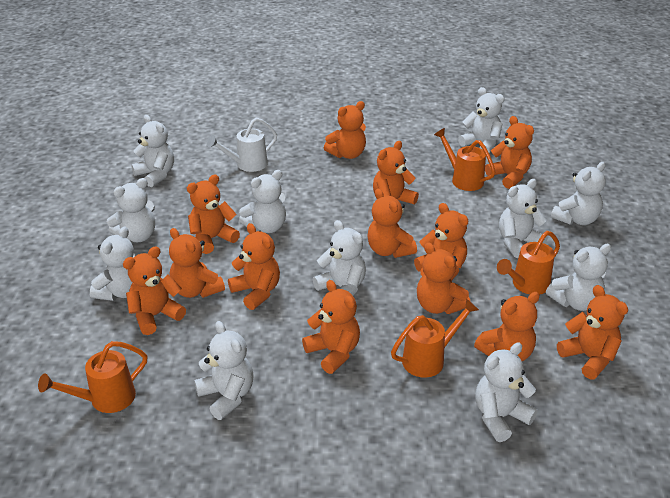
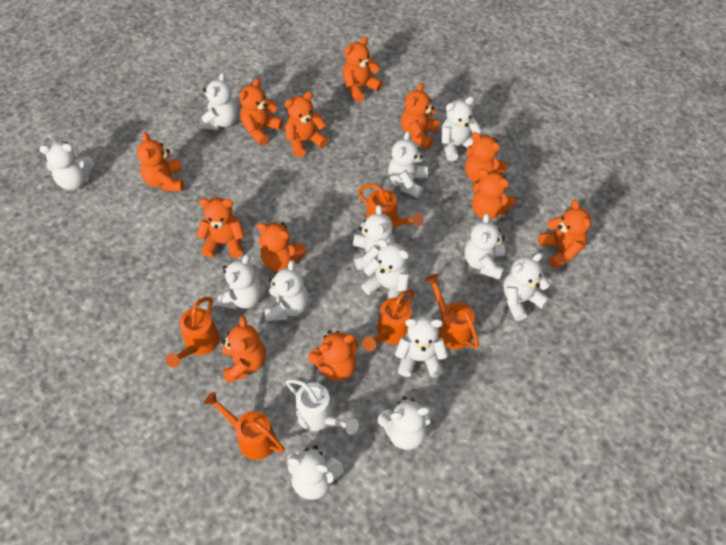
orange teddy bear: [123,246,186,335] [169,228,225,298] [187,175,240,254] [228,223,280,310] [302,280,360,374] [324,101,366,159] [367,189,417,258] [373,141,419,204] [414,203,468,281] [417,243,471,314] [474,292,540,361] [485,116,534,189] [557,285,628,379] = 13 -> [137,132,184,191] [196,197,245,258] [222,316,266,383] [239,78,283,145] [257,222,307,272] [285,91,328,157] [308,330,358,381] [343,37,383,102] [401,82,440,149] [465,132,507,182] [472,169,516,220] [538,200,591,269] = 12
orange watering can: [38,341,148,413] [391,298,479,378] [434,128,495,191] [497,231,560,295] = 4 -> [166,297,220,368] [204,392,285,460] [358,184,423,231] [362,290,414,351] [425,274,479,349] = 5
white teddy bear: [90,227,135,301] [107,178,155,242] [131,115,174,187] [194,321,254,420] [239,170,286,233] [313,220,366,296] [458,87,504,153] [475,342,538,442] [499,179,548,258] [546,244,611,311] [551,162,606,225] = 11 -> [39,141,94,190] [199,72,238,130] [216,254,262,310] [265,260,309,321] [287,445,343,500] [353,205,395,271] [361,239,409,300] [377,396,432,450] [388,131,428,198] [395,315,448,377] [441,97,482,161] [465,213,505,280] [503,253,550,321] = 13

